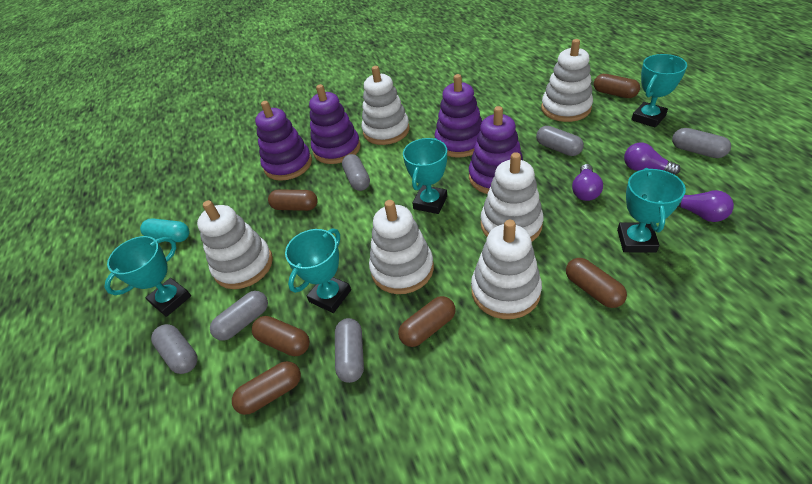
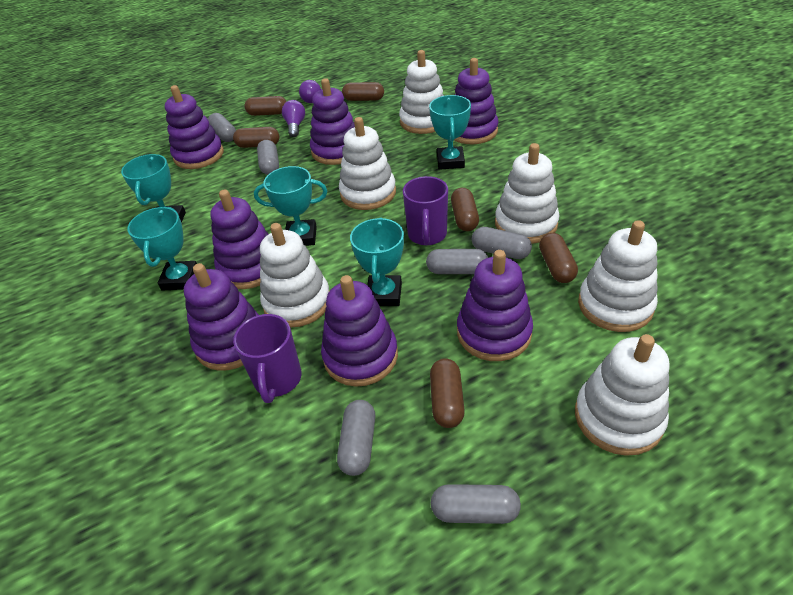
purple light bulb: [572,164,603,201] [624,142,681,175] [678,190,734,222] = 3 -> [282,100,305,137] [299,80,321,103] = 2
purple mug: none = 0 -> [233,314,302,403] [403,176,448,245] = 2
purple stacking toy: [255,101,312,181] [309,84,360,164] [435,74,482,158] [469,106,523,194] = 4 -> [165,85,224,169] [184,263,259,371] [210,190,268,289] [310,78,355,165] [321,275,398,387] [454,58,498,144] [457,250,533,361] = 7
turquoise capsule: [140,219,189,242] = 1 -> none = 0

